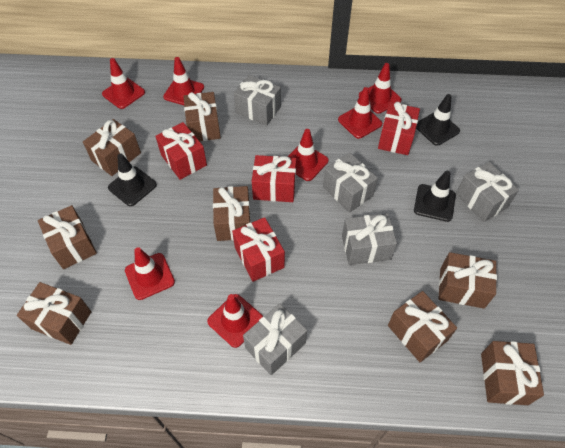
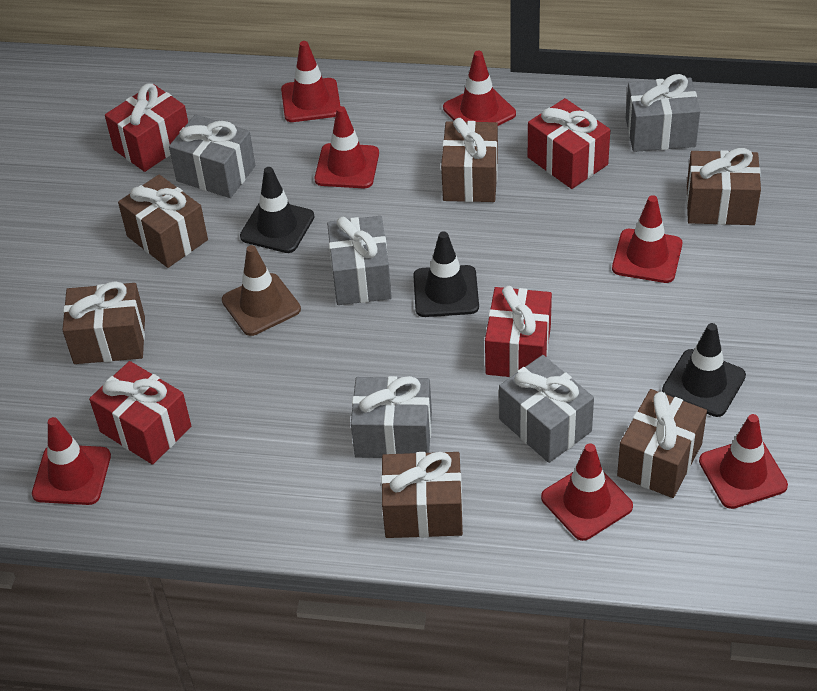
brown gift: [17,282,91,345] [38,205,97,269] [83,119,141,176] [183,92,221,141] [213,186,251,241] [388,291,457,362] [438,252,497,309] [481,341,544,405] = 8 -> [63,281,145,364] [118,175,208,268] [381,452,463,538] [441,118,498,202] [617,389,707,498] [686,148,761,225] = 6
brown traffic cone: none = 0 -> [222,245,301,336] = 1

